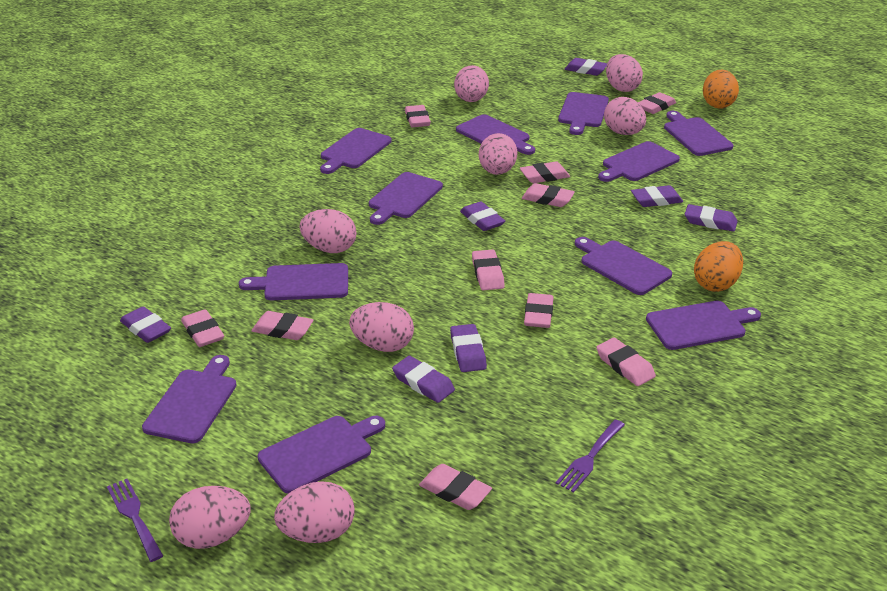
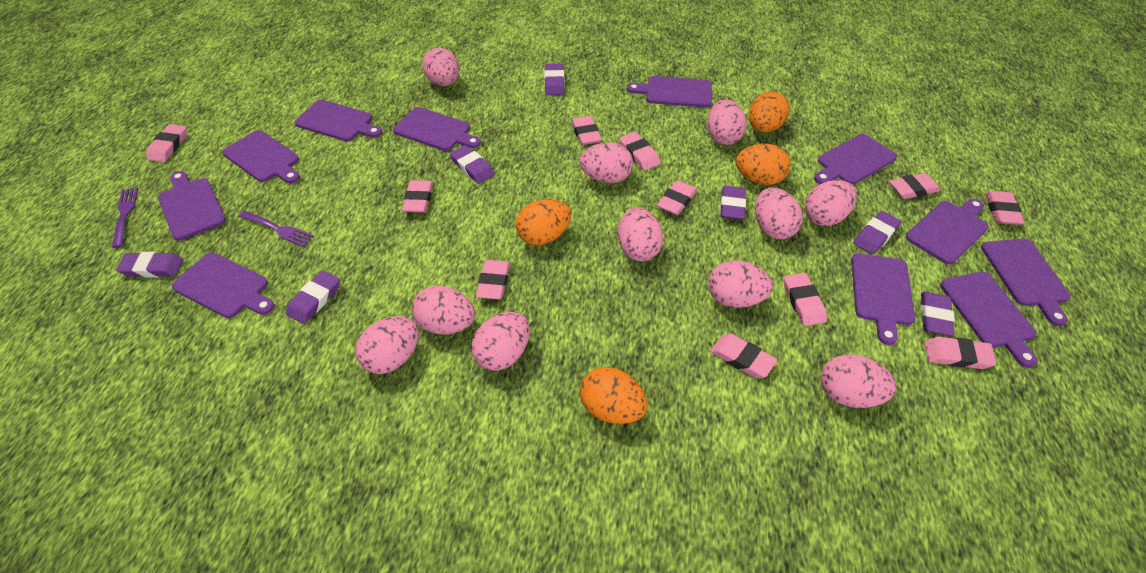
orange egg: [694,241,743,292] [703,70,739,109] = 2 -> [516,199,571,245] [580,367,647,424] [736,144,791,185] [749,91,789,133] = 4
pink egg: [169,486,251,549] [274,481,355,543] [300,209,357,253] [349,302,414,352] [454,65,489,102] [479,133,517,175] [604,97,646,135] [606,54,643,92] = 8 -> [355,316,419,374] [412,286,475,335] [422,47,459,86] [471,312,530,371] [579,142,633,183] [618,207,663,261] [707,99,747,145] [708,260,773,308] [755,187,803,239] [805,180,857,226] [821,354,896,408] = 11
pink eraser: [181,309,224,347] [252,311,314,340] [405,105,431,127] [419,464,492,510] [472,249,505,290] [520,162,570,183] [522,183,575,207] [524,293,553,328] [596,337,656,386] [638,92,676,114] = 10 -> [146,124,187,162] [402,180,433,213] [476,260,510,299] [571,116,602,145] [619,132,661,171] [657,180,697,215] [710,334,777,378] [784,273,827,326] [889,173,940,199] [924,337,996,369] [985,191,1025,225] = 11

